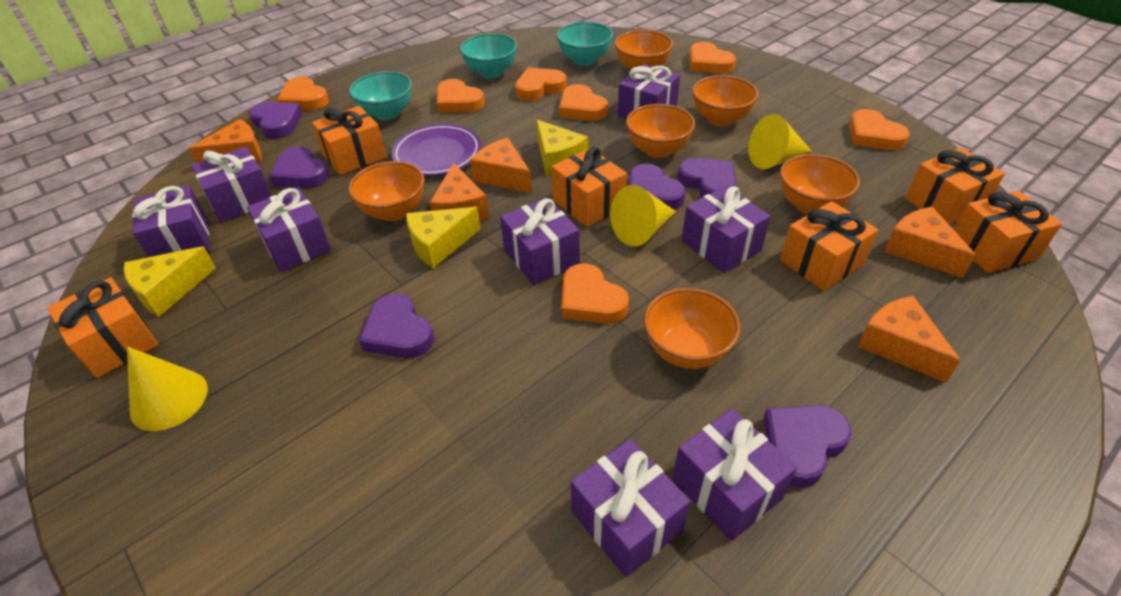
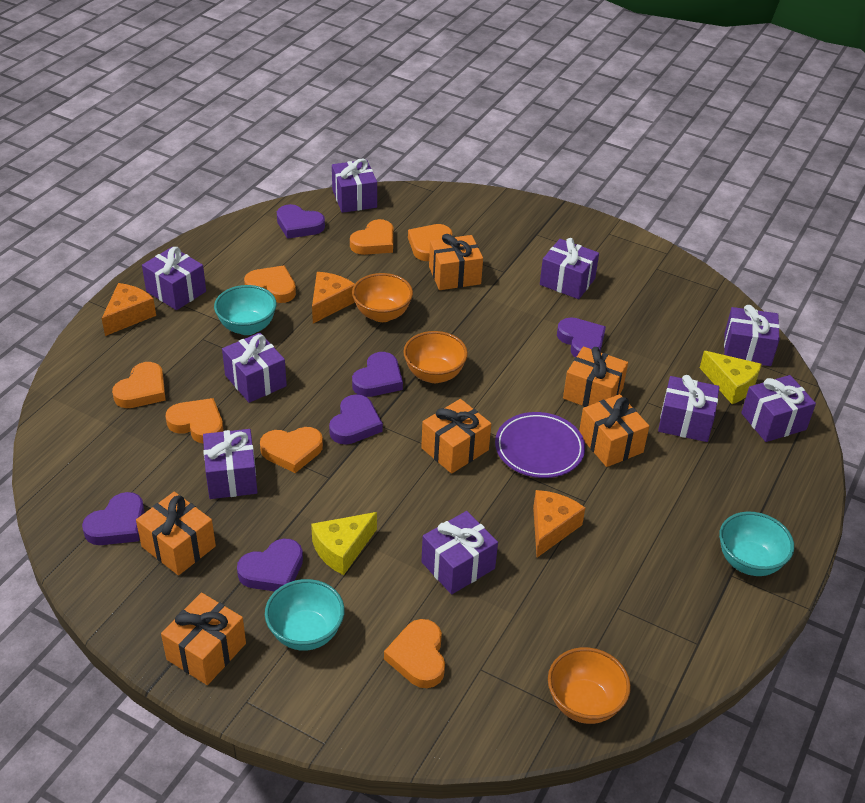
orange bowl: [348,161,425,221] [615,30,673,69] [626,104,695,158] [644,288,741,369] [692,75,759,126] [780,154,860,214] = 6 -> [352,273,413,322] [403,331,468,383] [548,647,631,724] = 3
orange cheese: [189,119,262,163] [430,163,489,221] [470,138,532,193] [857,296,961,382] [884,207,976,278] = 5 -> [102,283,156,336] [312,272,355,324] [533,490,585,557] = 3
purple gift: [132,185,210,257] [191,147,272,222] [247,188,331,272] [500,198,580,285] [571,439,690,577] [618,64,680,119] [673,409,797,541] [682,186,771,273] = 8 -> [142,247,206,310] [203,429,258,499] [222,333,287,403] [332,159,377,213] [421,511,498,594] [540,238,599,299] [658,375,719,442] [724,305,780,366] [741,375,816,442] = 9
yellow cheese: [124,246,216,317] [406,207,481,268] [536,120,588,176] = 3 -> [311,512,377,575] [700,351,762,404] = 2
yellow cone: [127,347,208,431] [610,185,676,247] [748,114,811,169] = 3 -> none = 0

